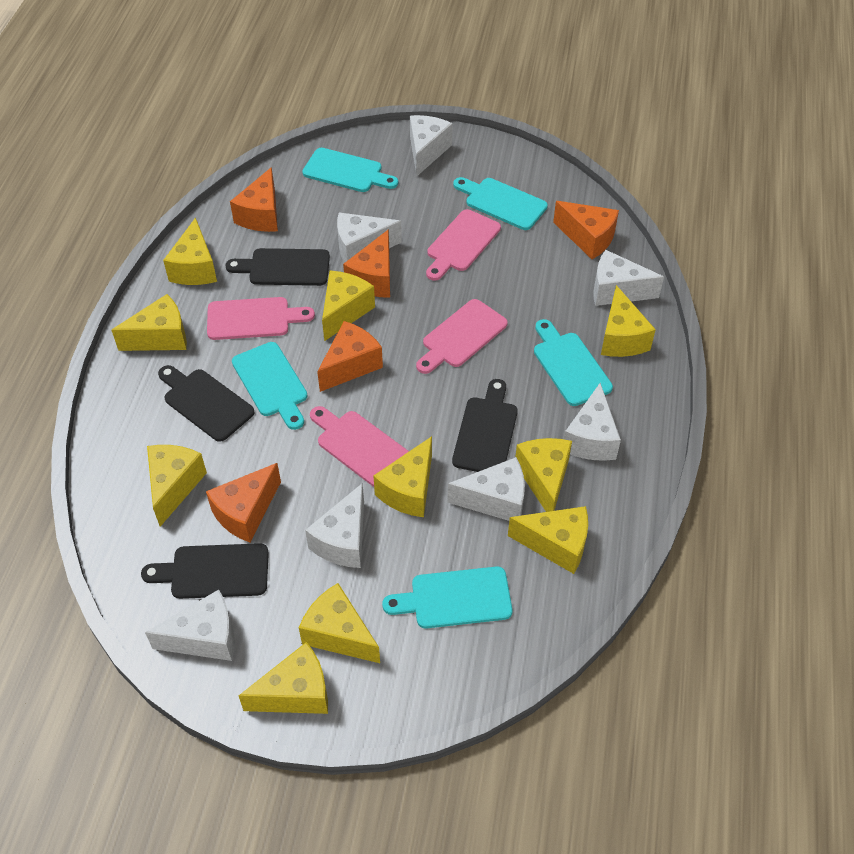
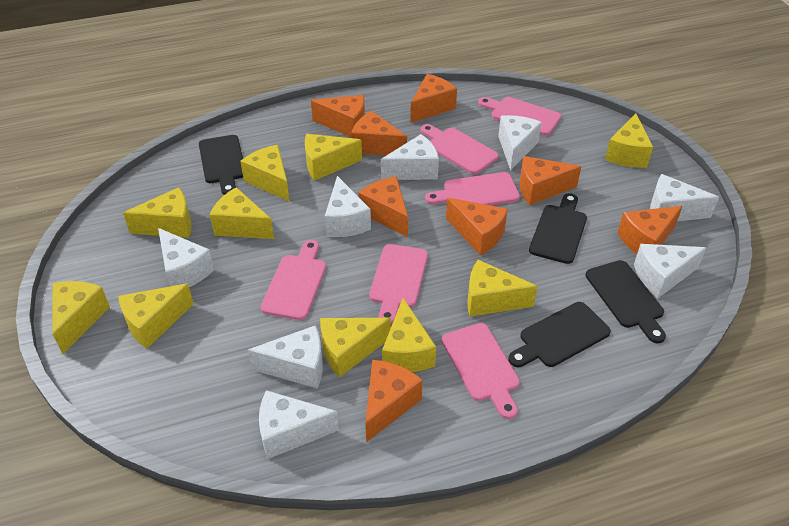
orange cheese: [206,463,281,542] [230,167,278,232] [317,321,383,392] [343,229,390,298] [553,201,619,259] = 5 -> [311,95,365,137] [351,111,407,156] [358,176,408,237] [365,360,423,443] [410,74,457,123] [446,198,508,255] [519,156,582,205] [618,206,682,254] = 8
pink cutting board: [207,297,315,340] [310,406,409,487] [416,299,508,374] [426,209,501,281] = 4 -> [261,240,326,320] [369,244,428,324] [421,124,499,174] [425,172,520,205] [442,323,520,419] [478,97,561,135] = 6
turquoise cutting board: [232,342,307,430] [302,148,398,192] [382,567,513,629] [453,177,548,230] [534,319,613,406] = 5 -> none = 0
white cheese: [145,590,235,661] [305,483,364,568] [337,213,402,263] [410,115,453,176] [447,457,525,521] [564,383,621,461] [593,250,664,306] = 7 -> [158,228,214,287] [248,325,323,389] [259,390,339,459] [325,176,371,237] [381,134,439,180] [498,115,542,171] [634,244,706,298] [650,174,719,221] = 8

